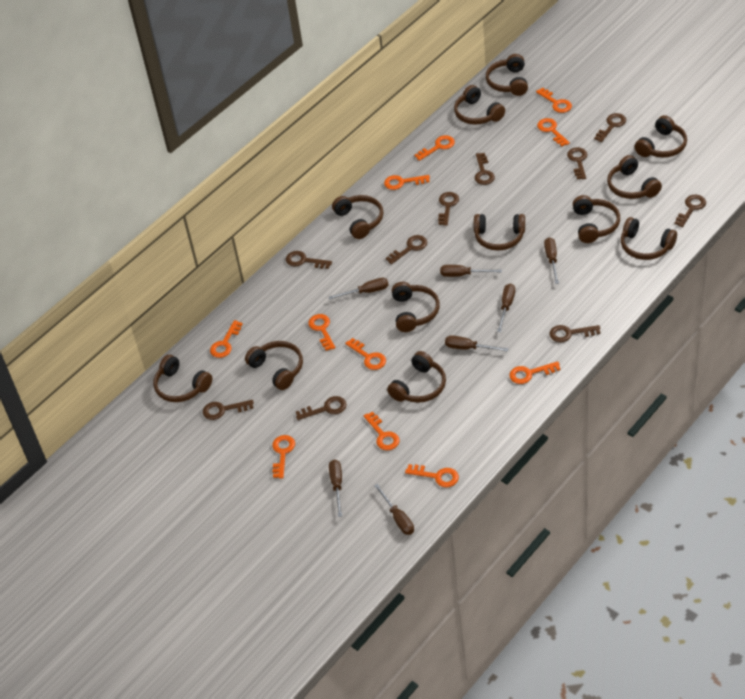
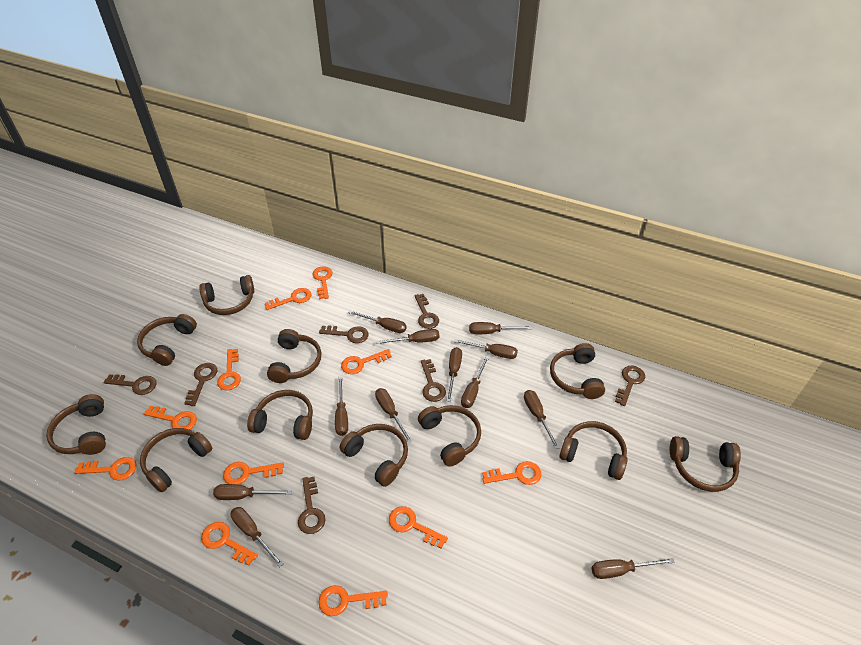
brown headphones: [153,355,212,402] [245,341,303,390] [332,195,383,239] [387,351,446,403] [392,282,440,332] [454,85,505,124] [474,214,525,250] [486,54,528,96] [573,195,620,243] [607,155,662,199] [621,217,677,260] [634,115,687,158] = 12 -> [46,394,106,455] [137,314,197,366] [140,428,212,492] [199,275,254,315] [247,390,313,440] [267,329,321,383] [340,424,408,487] [418,405,481,467] [550,343,605,399] [559,421,628,480] [670,436,741,492] = 11
brown key: [203,400,254,420] [286,251,332,269] [296,396,347,420] [386,235,427,264] [438,192,459,226] [475,153,495,185] [550,325,600,342] [567,147,587,179] [594,113,626,142] [674,195,706,227] = 10 -> [103,374,157,395] [184,363,217,406] [298,477,326,534] [319,325,369,343] [415,294,439,329] [421,359,446,402] [615,366,645,406] = 7
brown screwdriver: [329,278,389,300] [329,460,342,517] [374,484,414,535] [440,265,502,277] [445,335,508,352] [497,284,515,332] [544,237,559,284] = 7 -> [213,484,292,500] [230,507,283,567] [335,377,348,436] [349,310,407,333] [375,388,412,443] [376,329,440,344] [447,347,462,402] [454,339,518,359] [461,356,489,408] [469,322,532,334] [524,390,559,449] [592,558,675,579] = 12

